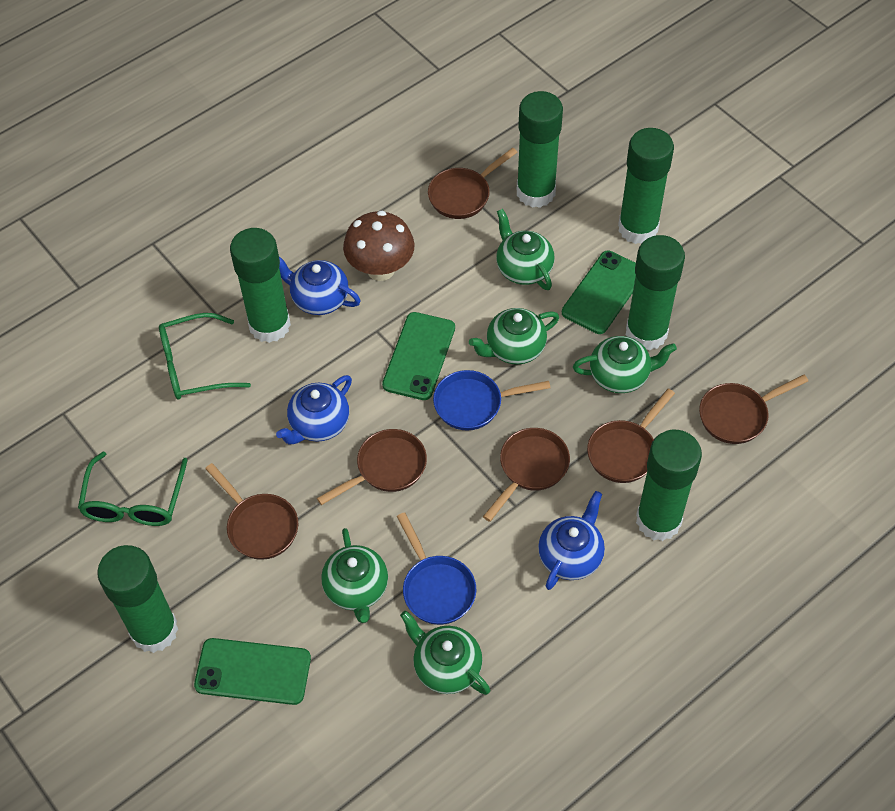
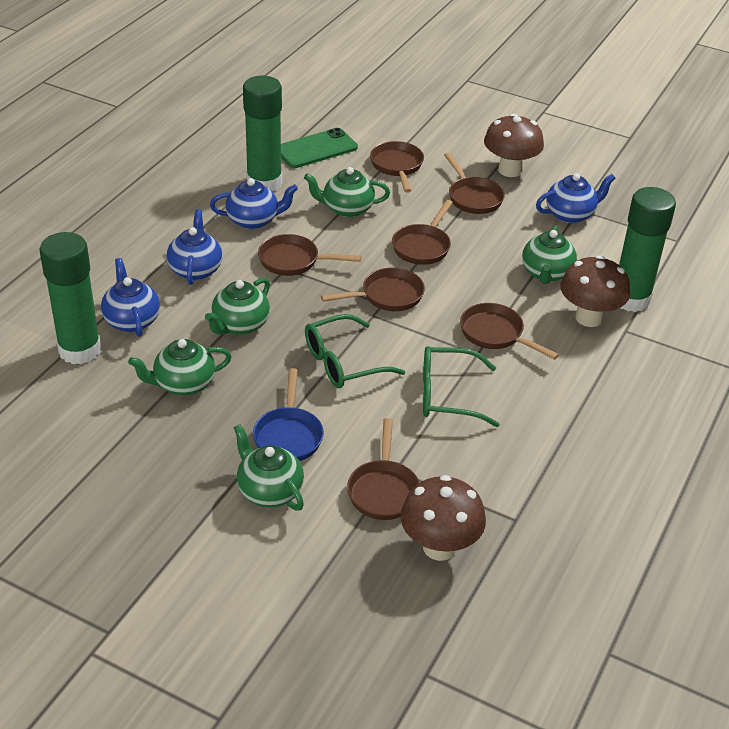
blue pan: [397,512,476,625] [433,370,551,430] = 2 -> [253,368,324,461] = 1
blue teapot: [276,375,352,444] [279,257,361,315] [538,491,605,590] = 3 -> [101,258,160,337] [167,209,222,285] [210,178,298,229] [536,173,615,223] = 4
brown mushroom: [343,211,414,281] = 1 -> [401,475,486,561] [484,114,544,177] [560,255,630,327] = 3
brown pan: [205,463,298,560] [317,429,427,505] [428,148,518,219] [483,428,570,522] [587,388,675,483] [699,375,808,444] = 6 -> [258,234,362,276] [321,268,425,311] [347,418,420,520] [370,141,424,193] [392,200,453,265] [444,152,505,214] [460,303,559,360] = 7
green glue stick: [97,545,178,653] [230,228,291,343] [517,91,563,208] [618,128,674,244] [626,235,685,351] [636,430,702,541] = 6 -> [40,232,101,364] [243,76,282,192] [619,187,676,312] = 3
green phone: [194,638,311,705] [382,312,455,400] [562,251,636,334] = 3 -> [281,128,358,168] = 1

